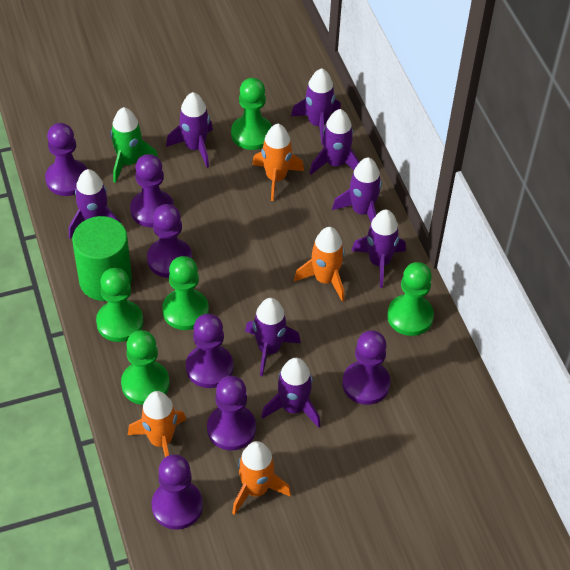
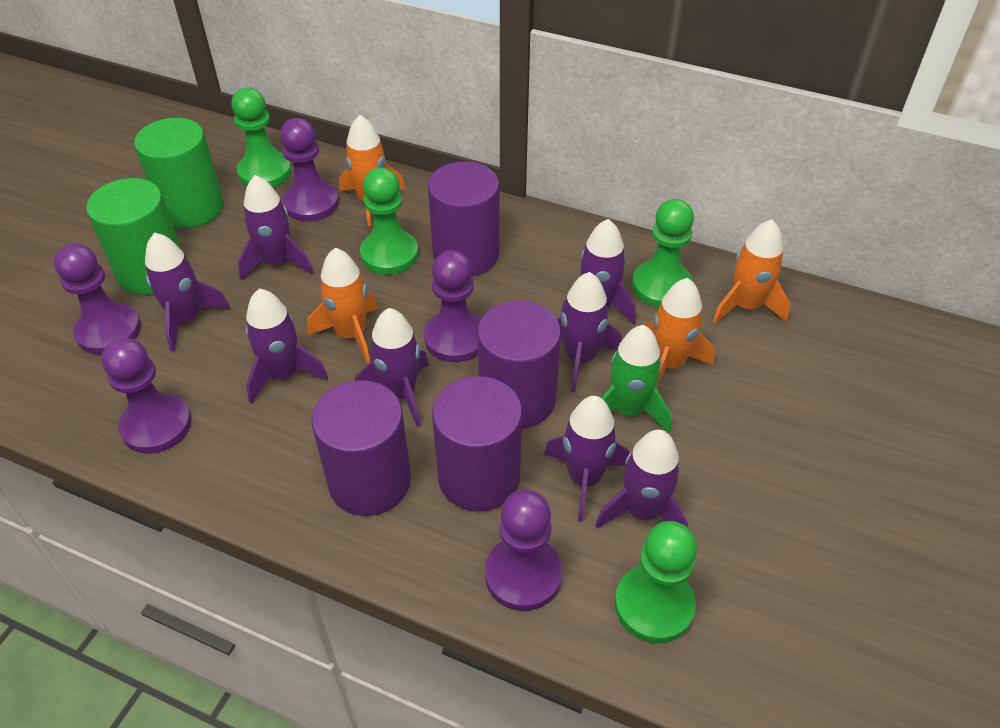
green cylinder: [72,216,132,301] = 1 -> [86,178,182,295] [134,118,224,228] = 2
green pawn: [96,268,143,342] [121,330,170,405] [162,256,209,330] [231,78,272,150] [387,262,434,336] = 5 -> [231,87,292,187] [360,167,418,275] [615,521,697,643] [632,199,694,307] = 4
purple cylinder: none = 0 -> [312,380,411,516] [428,162,499,276] [432,376,522,512] [477,301,561,429] = 4
purple pawn: [45,123,87,196] [130,154,174,227] [147,204,192,278] [151,454,203,530] [186,314,233,388] [207,376,256,450] [342,330,391,405] = 7 -> [54,243,141,355] [101,338,192,454] [280,118,339,222] [424,250,481,362] [485,490,563,611] = 5

